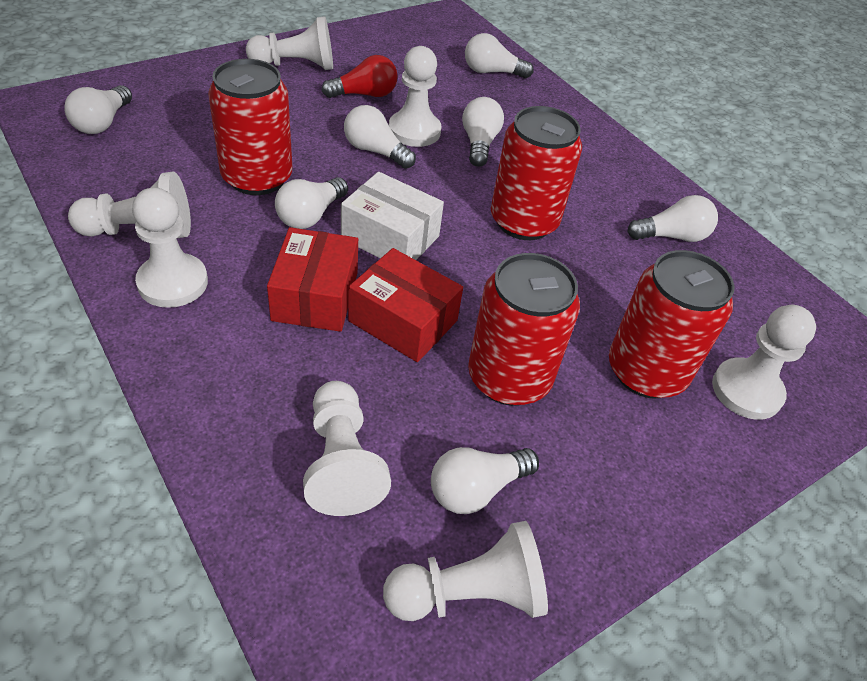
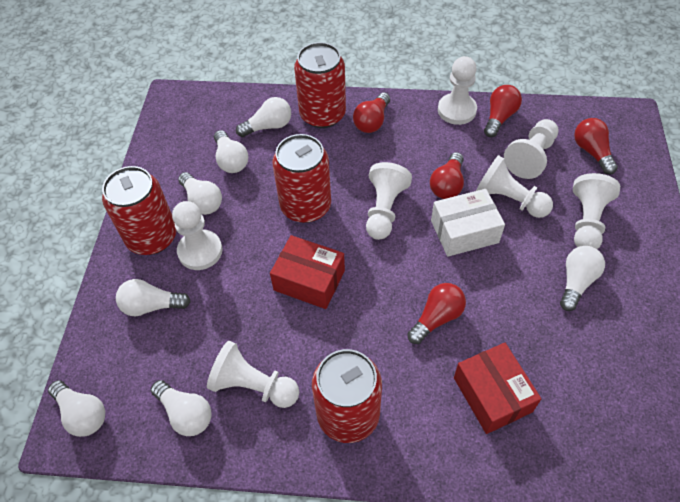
red light bulb: [321,55,398,98] = 1 -> [353,92,390,133] [407,283,466,344] [430,152,464,199] [484,85,522,137] [574,118,618,175] = 5

